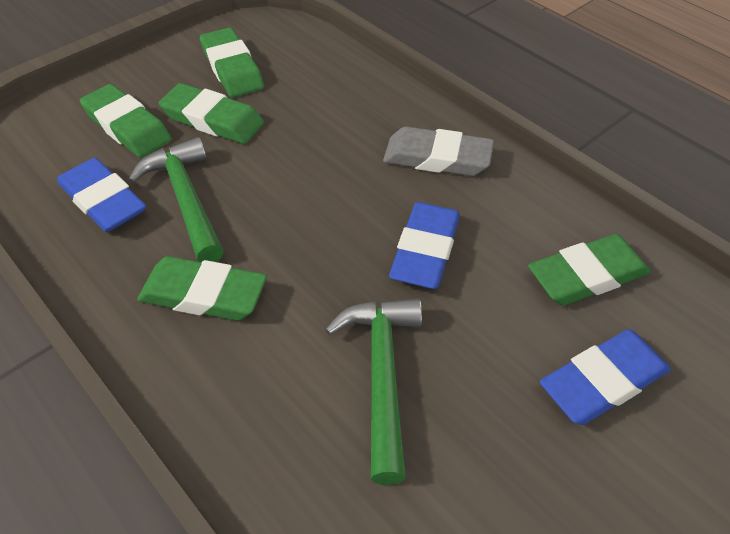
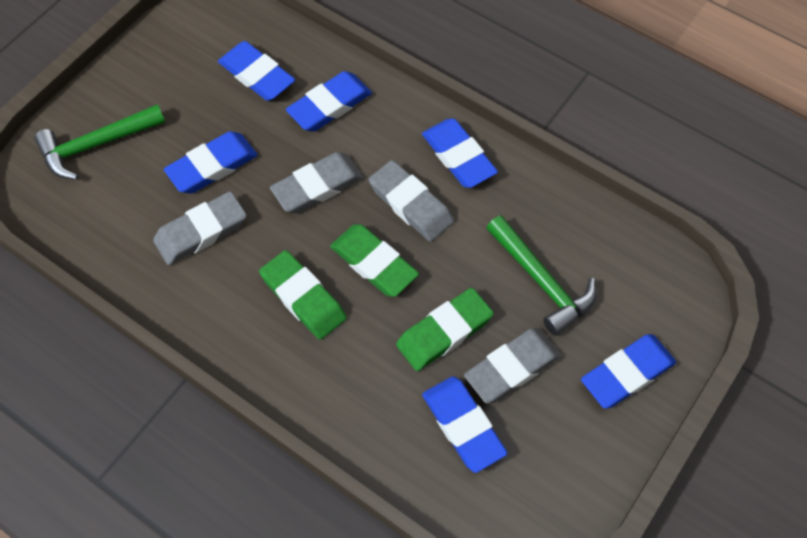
blue eraser: [57,158,146,232] [389,202,460,289] [540,329,671,425] = 3 -> [164,131,257,194] [218,41,295,101] [286,71,372,132] [422,118,498,188] [422,376,508,473] [581,334,676,409] = 6
green eraser: [80,84,171,158] [137,256,267,321] [159,83,264,144] [200,28,264,97] [528,234,651,305] = 5 -> [259,250,347,340] [330,224,419,297] [396,288,494,371] = 3
grey eraser: [383,127,494,176] = 1 -> [153,191,247,265] [270,152,363,213] [369,160,454,242] [464,328,561,404] = 4

